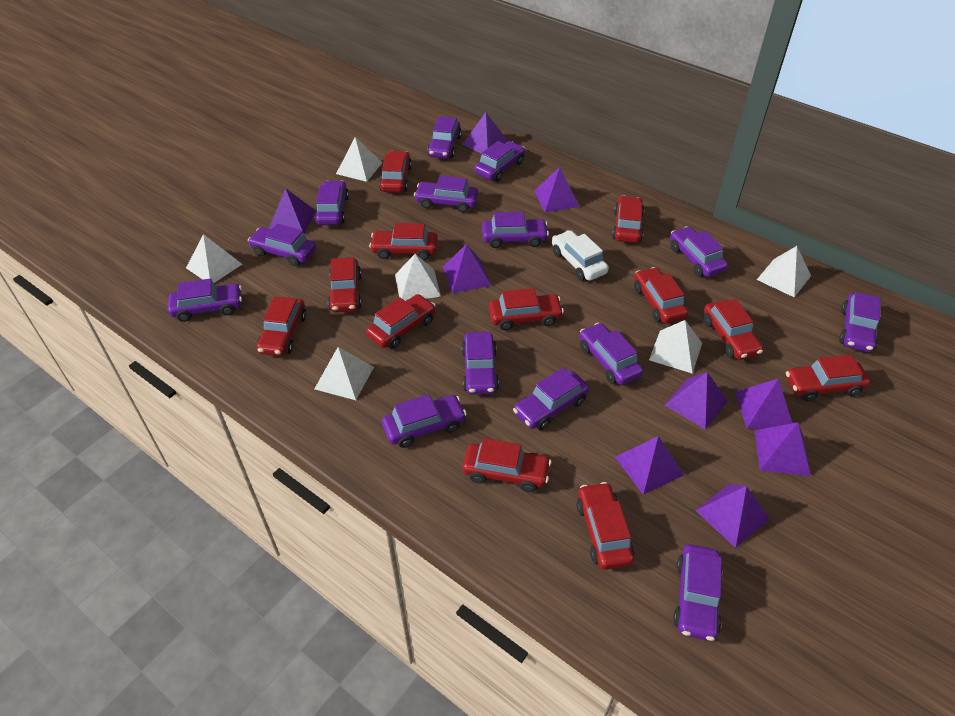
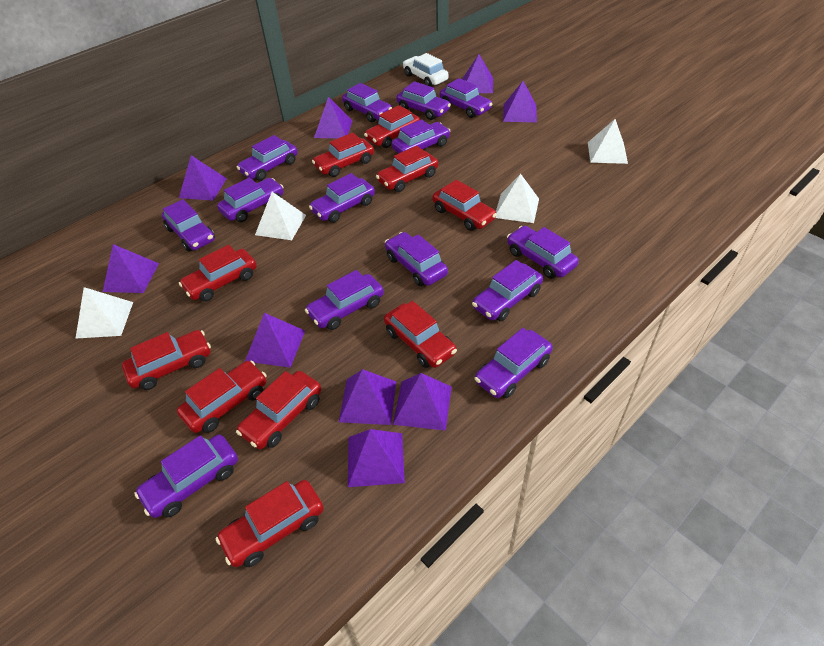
red car: [257,296,306,356] [328,257,362,312] [366,294,436,349] [369,223,438,260] [379,151,412,193] [463,438,552,492] [489,288,564,330] [577,482,634,570] [612,195,644,243] [634,267,688,324] [703,299,763,360] [786,355,870,401] = 12 -> [122,330,211,390] [177,360,267,433] [179,245,257,302] [216,480,324,567] [236,371,321,449] [312,133,374,177] [364,105,420,148] [376,146,438,192] [384,301,457,368] [432,180,497,231] = 10
white pyramid: [186,234,242,283] [314,347,374,400] [336,137,382,182] [395,254,441,301] [649,320,702,374] [757,246,811,297] = 6 -> [75,287,133,339] [255,192,306,240] [496,174,539,223] [588,119,628,164] = 4

